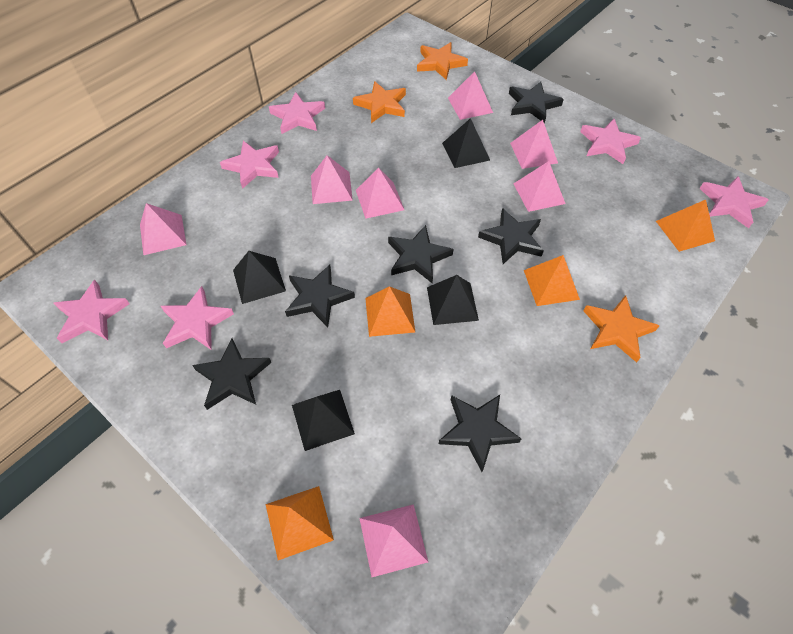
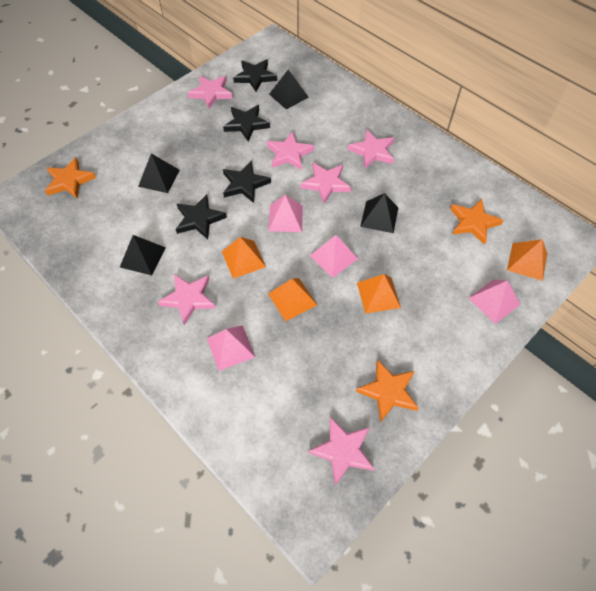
black star: [192,338,271,410] [285,265,355,327] [388,225,454,283] [439,395,521,472] [478,208,544,264] [509,82,564,123] = 6 -> [176,194,227,239] [223,105,270,141] [223,161,271,203] [233,59,277,92] = 4
pink pyramid: [140,203,187,255] [311,155,353,204] [356,168,404,219] [359,504,428,577] [448,71,493,120] [510,120,558,169] [514,161,565,212] = 7 -> [207,325,255,371] [268,195,303,232] [310,235,358,278] [469,280,521,324] = 4

